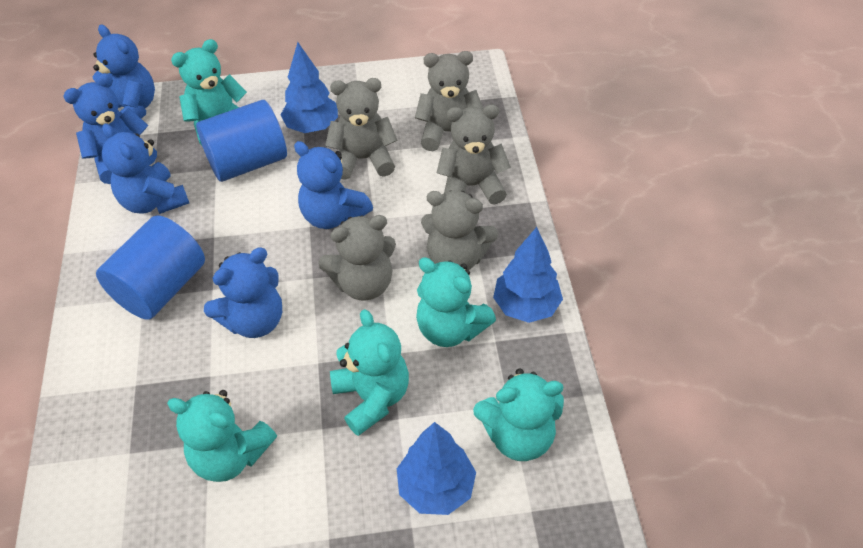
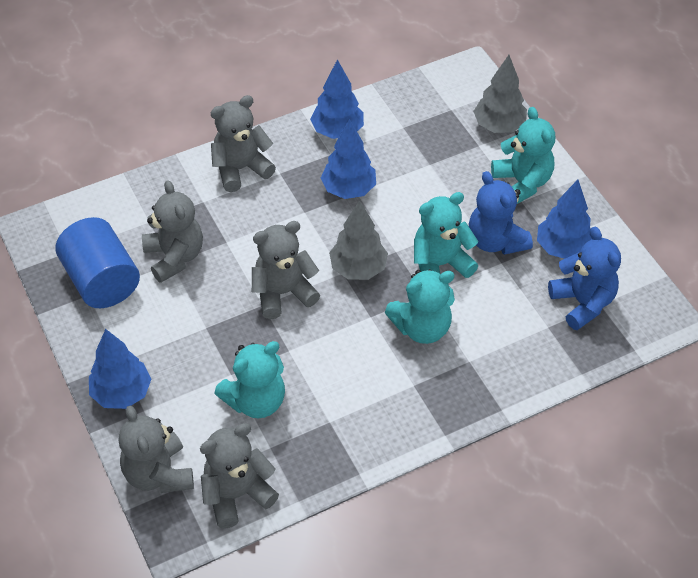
blue cylinder: [96,215,205,320] [196,100,287,182] = 2 -> [55,217,140,308] = 1
blue teddy bear: [63,73,157,184] [92,24,155,119] [102,123,189,214] [204,248,282,338] [294,141,373,229] = 5 -> [469,171,533,255] [548,227,621,330] = 2
blue tree: [281,42,338,133] [397,422,476,515] [493,227,563,323] = 3 -> [89,329,151,409] [310,59,364,139] [321,119,376,199] [537,180,592,259] = 4
grey tree: none = 0 -> [329,200,388,280] [473,55,527,133] = 2
turquoise teddy bear: [167,390,277,482] [171,39,247,145] [330,309,409,436] [416,257,496,347] [473,368,564,461] = 5 -> [214,341,285,418] [385,269,455,344] [414,192,479,278] [491,107,555,204] = 4

